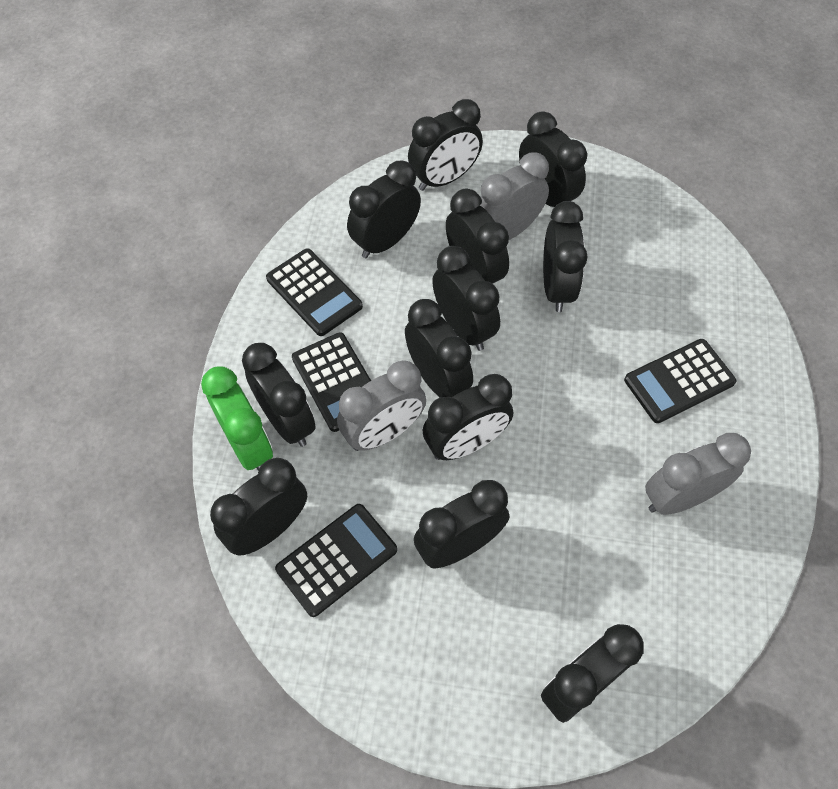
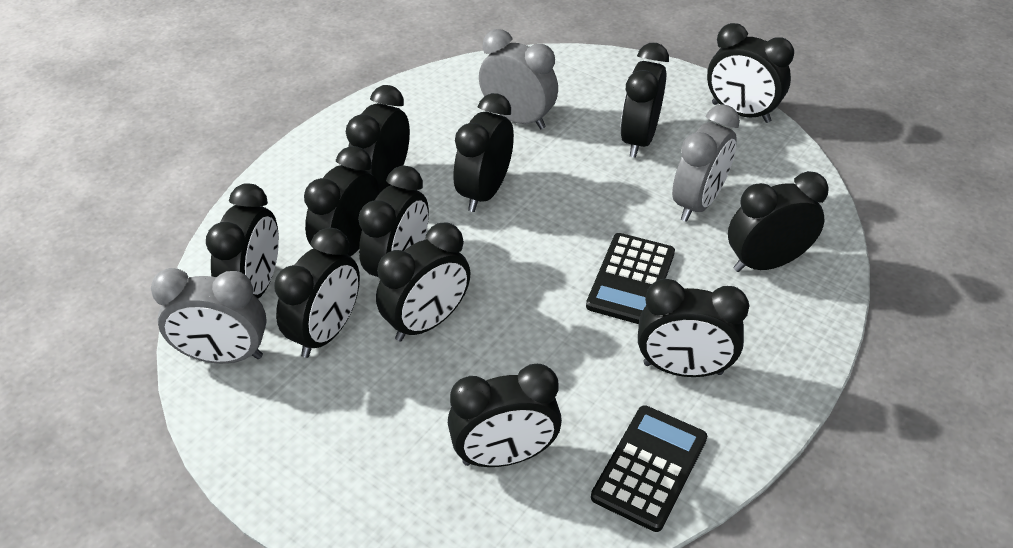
black calculator: [266,248,363,336] [275,504,397,617] [292,332,371,432] [624,339,736,423] = 4 -> [586,233,675,324] [591,405,707,532] = 2
green clock: [201,366,273,471] = 1 -> none = 0

